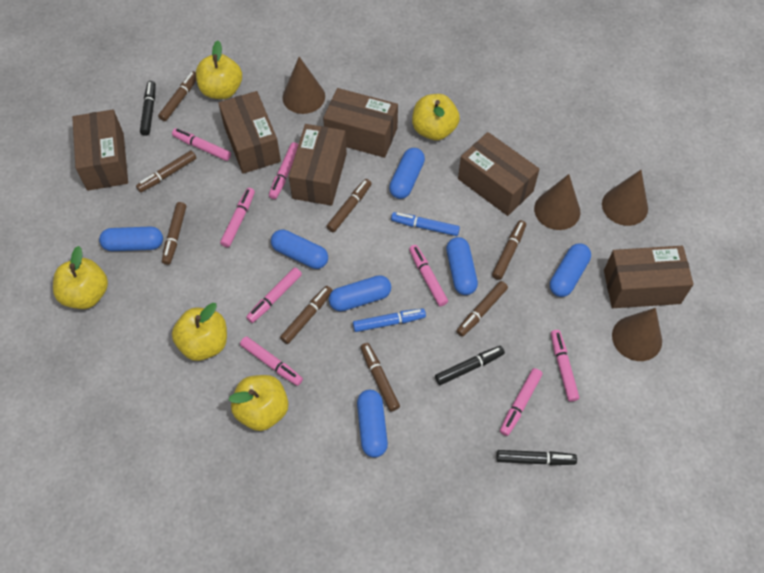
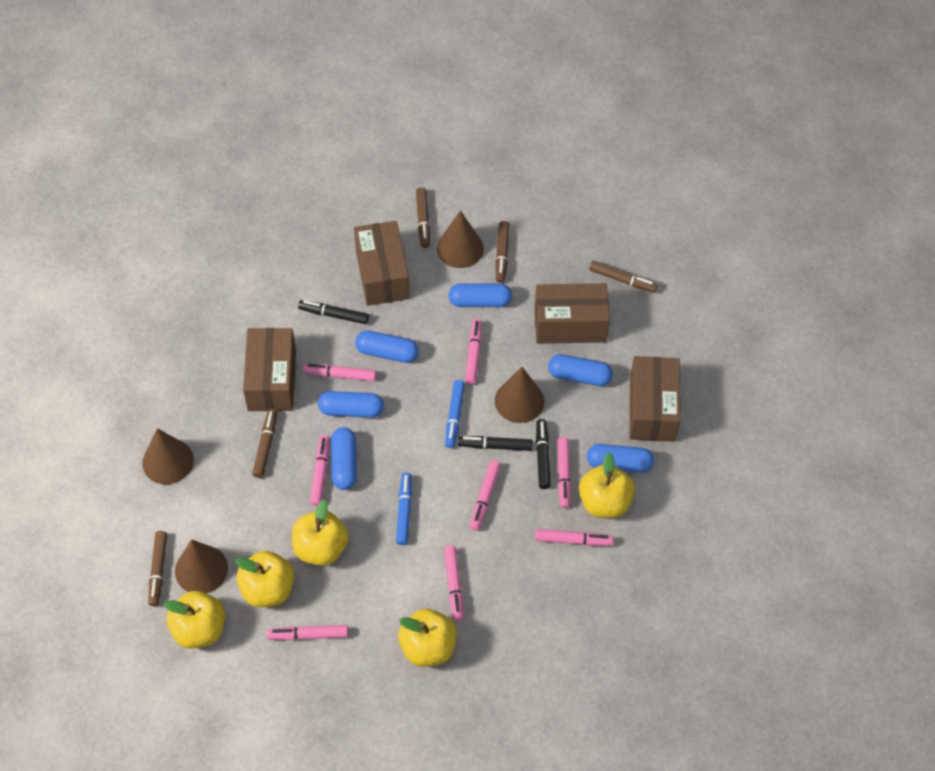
blue capsule: [99,227,163,251] [271,229,328,269] [329,275,391,312] [357,390,388,458] [389,148,425,199] [446,237,478,295] [550,243,591,297] = 7 -> [318,391,384,418] [331,427,357,490] [355,330,419,363] [449,283,512,307] [548,354,613,386] [587,444,654,473] = 6
brown box: [72,110,128,191] [218,91,281,174] [289,124,347,206] [323,88,398,158] [458,132,539,216] [604,246,694,308] = 6 -> [243,328,296,411] [354,221,410,306] [534,283,610,344] [630,356,680,442] = 4
brown marker: [136,150,196,193] [158,71,196,121] [162,202,186,265] [280,286,333,344] [326,179,372,232] [360,343,400,412] [456,281,508,337] [492,220,526,280] = 8 -> [148,531,167,606] [252,409,278,478] [416,187,430,248] [495,221,509,283] [589,261,658,293] = 5

